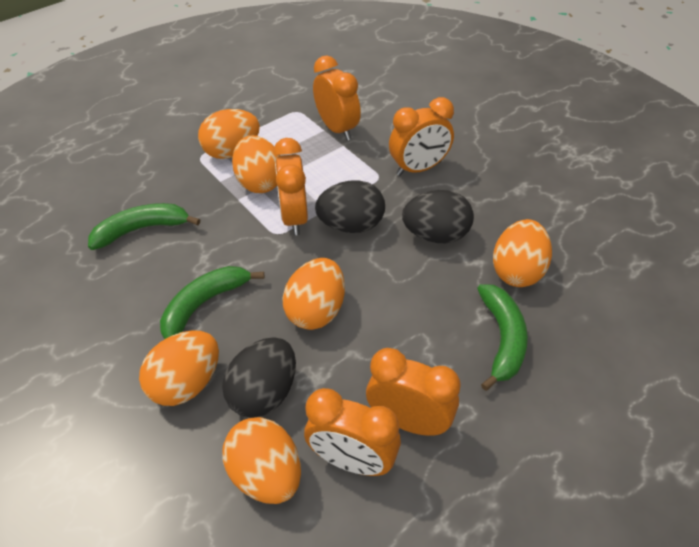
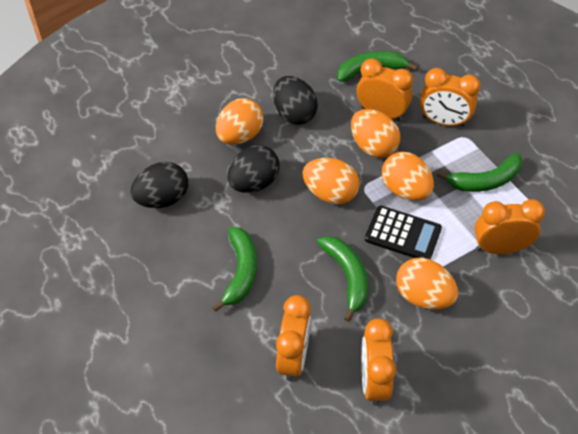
black calculator: none = 0 -> [365,206,442,259] = 1
green banana: [88,203,200,250] [160,266,264,339] [477,284,528,391] = 3 -> [212,227,257,312] [317,236,368,322] [337,51,418,82] [436,152,523,192] = 4
orange egg: [139,331,219,406] [198,109,260,159] [222,417,301,504] [232,135,280,193] [282,258,345,330] [493,219,552,287] = 6 -> [216,98,264,145] [302,158,360,205] [351,109,400,158] [382,152,434,201] [396,257,458,310] = 5

